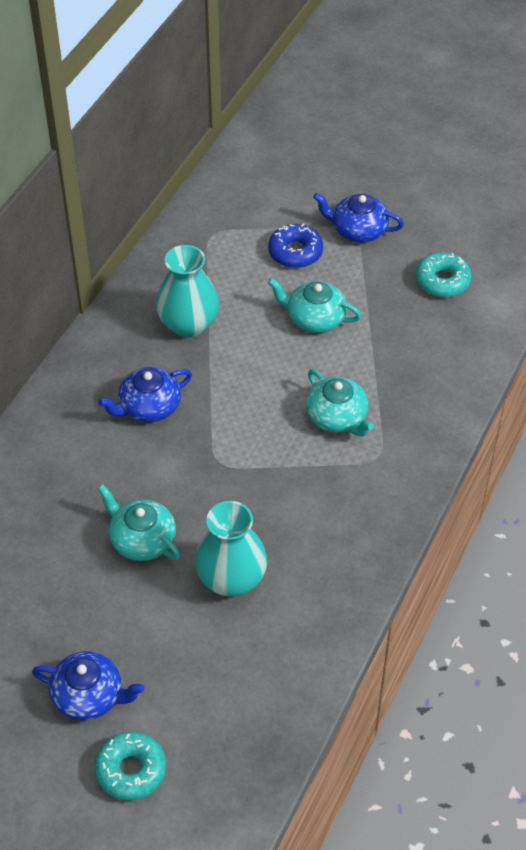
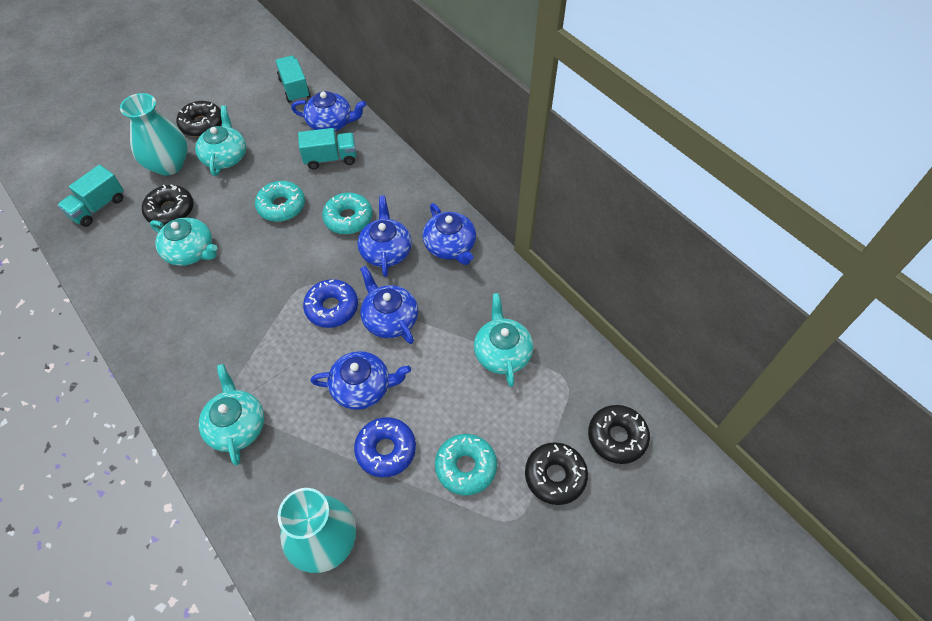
black donut: none = 0 -> [142,185,193,226] [177,101,222,137] [525,442,588,505] [588,405,650,464] = 4
blue donut: [268,223,323,268] = 1 -> [303,279,358,328] [354,417,416,477] = 2
blue teapot: [32,651,145,720] [98,367,192,422] [313,193,404,242] = 3 -> [291,91,367,131] [311,351,411,410] [357,195,412,277] [360,266,418,344] [423,203,476,265] = 5
turquoise donut: [95,732,166,800] [415,252,472,297] = 2 -> [255,181,305,222] [322,193,372,234] [435,434,497,496] = 3
turquoise teapot: [98,484,180,561] [268,278,361,333] [306,369,374,437] = 3 -> [150,217,217,266] [195,105,246,176] [199,364,264,465] [474,293,533,387] = 4
turquoise truck: none = 0 -> [57,165,124,227] [275,56,311,103] [298,128,356,169] = 3

